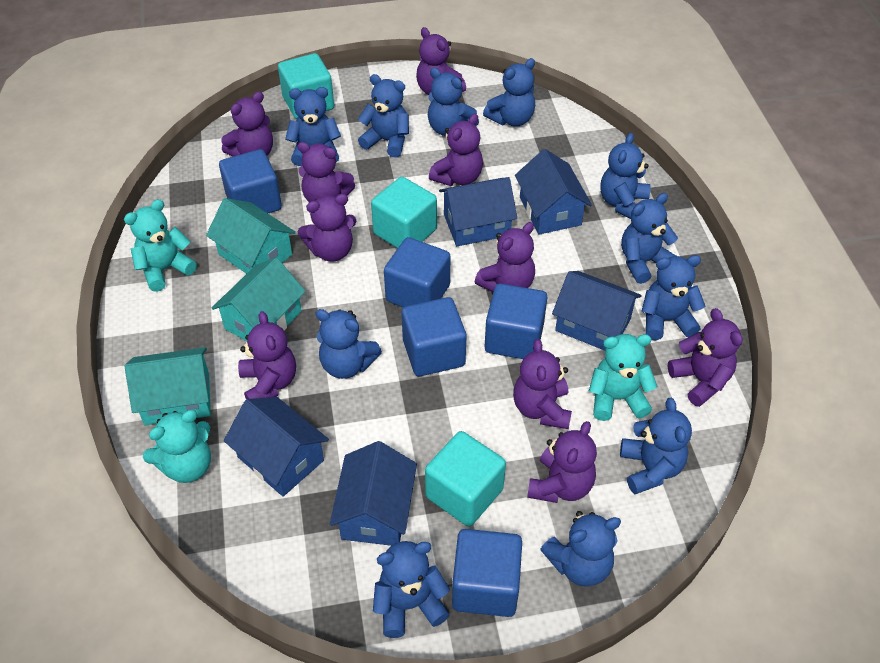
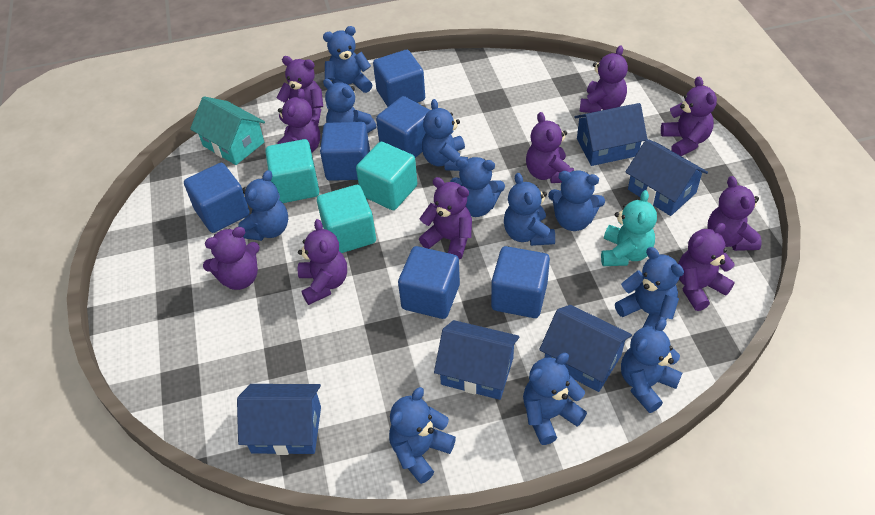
blue cube: [219,149,282,213] [384,237,450,307] [401,297,466,376] [452,529,522,617] [485,283,547,359] = 5 -> [184,163,250,233] [320,122,370,181] [373,50,425,107] [376,96,430,158] [398,246,460,319] [491,246,550,318] = 6
turquoise house: [125,347,211,425] [206,198,296,274] [212,258,306,341] = 3 -> [190,96,265,165] = 1
turquoise teddy bear: [124,199,197,292] [143,410,211,483] [589,334,658,421] = 3 -> [601,190,657,266] = 1

